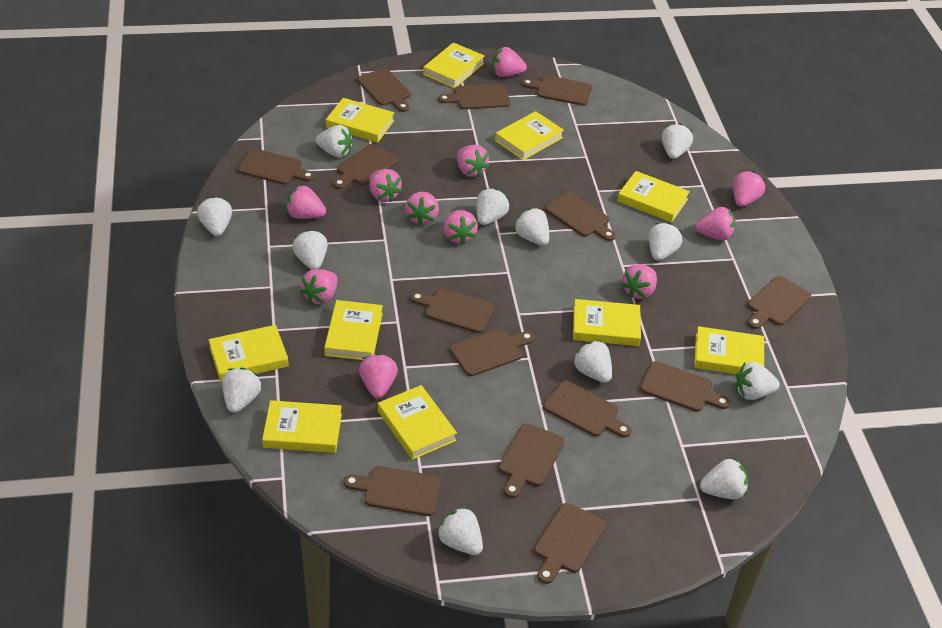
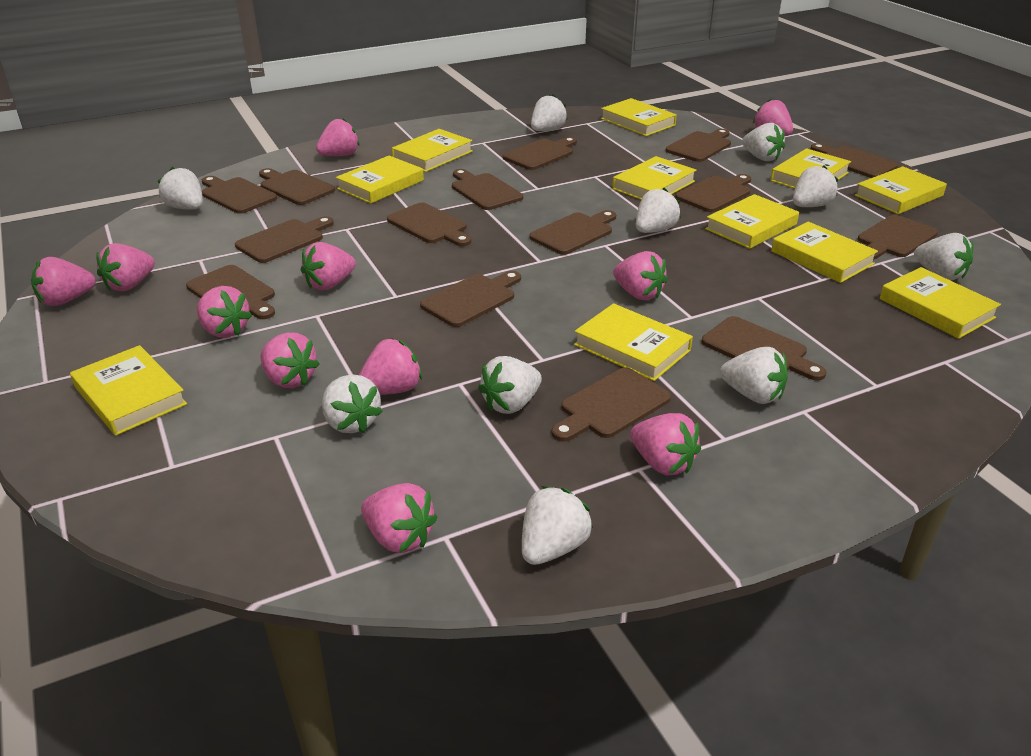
brown cutting board: [237,149,315,185] [333,144,398,189] [344,466,441,516] [357,68,410,112] [410,288,495,333] [438,83,510,110] [450,328,534,376] [499,423,565,498] [522,75,592,106] [534,503,606,584] [543,381,631,438] [545,192,616,241] [640,361,730,412] [748,276,811,329] = 14 -> [186,265,275,319] [202,176,277,214] [235,216,334,263] [259,168,335,205] [387,202,471,246] [420,271,521,327] [452,169,523,210] [503,137,577,170] [529,210,616,255] [551,368,671,442] [666,129,731,162] [675,174,751,212] [701,316,827,381] [811,143,898,178] [858,215,938,260] = 15
white strawberry: [197,196,232,236] [222,367,261,413] [292,230,328,270] [316,125,353,157] [436,507,483,555] [477,188,509,225] [514,208,549,245] [573,340,612,383] [649,223,682,261] [662,123,693,159] [700,459,748,499] [736,362,780,400] = 12 -> [158,167,203,210] [322,374,383,433] [478,356,542,414] [522,486,593,565] [531,95,568,131] [636,188,681,233] [720,347,788,404] [742,123,785,161] [793,165,838,207] [914,233,973,280] = 10
yellow book: [209,325,289,382] [262,400,342,453] [324,300,383,360] [326,98,394,143] [378,385,457,460] [423,43,485,88] [495,111,564,160] [573,299,641,346] [617,171,690,223] [694,326,764,374] = 10 -> [70,345,187,436] [336,156,424,204] [392,129,473,172] [574,303,693,381] [601,98,677,136] [612,156,696,200] [705,194,799,249] [770,148,851,189] [771,222,878,283] [855,166,947,214] [880,267,1001,339] = 11

